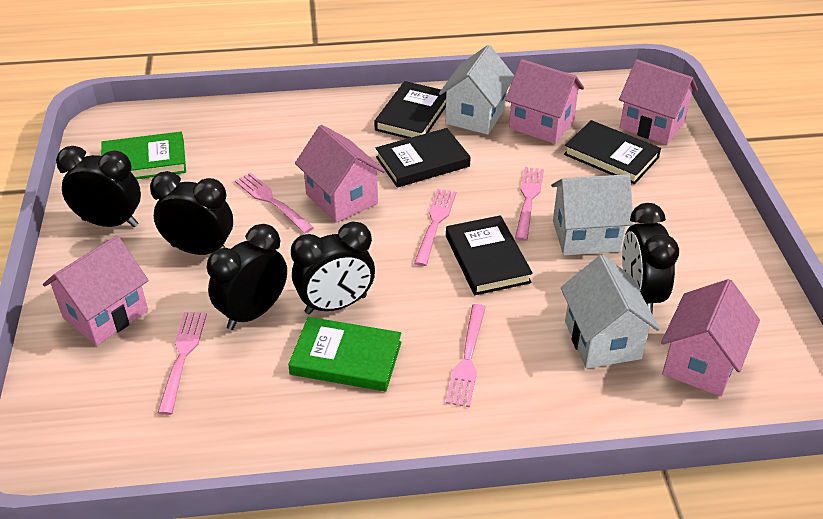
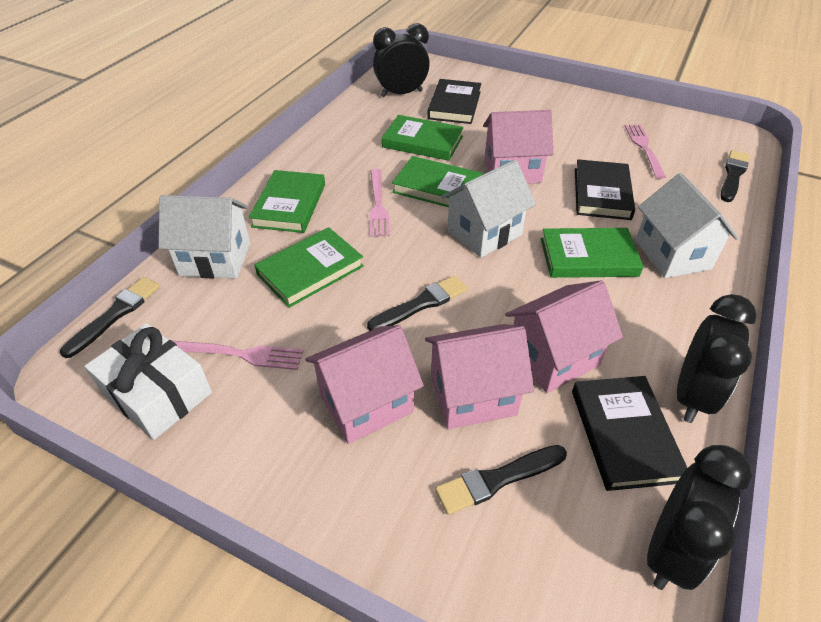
black book: [374,81,446,139] [376,128,470,188] [446,215,533,295] [564,120,661,184] = 4 -> [427,79,481,124] [572,376,687,491] [575,159,635,220] = 3
black brush: none = 0 -> [60,277,160,358] [367,275,468,331] [435,445,567,515] [721,150,750,202] = 4
black clock: [56,146,141,227] [150,171,233,255] [207,224,287,330] [291,222,375,314] [622,203,679,313] = 5 -> [373,23,430,97] [647,445,752,590] [677,294,757,423] = 3
green book: [101,132,186,179] [288,317,402,392] = 2 -> [249,170,325,233] [254,227,364,308] [382,115,464,161] [392,156,483,207] [541,228,644,278] = 5
pink fork: [158,312,207,415] [235,172,314,233] [414,189,456,266] [446,304,486,407] [515,167,544,241] = 5 -> [173,341,303,370] [369,169,390,237] [625,125,666,179] = 3
pink house: [43,236,149,346] [295,125,385,223] [505,59,584,144] [619,59,698,145] [661,279,760,397] = 5 -> [305,325,424,444] [425,324,534,429] [483,110,553,184] [505,280,623,393] = 4
white gift: none = 0 -> [85,323,212,440] = 1

